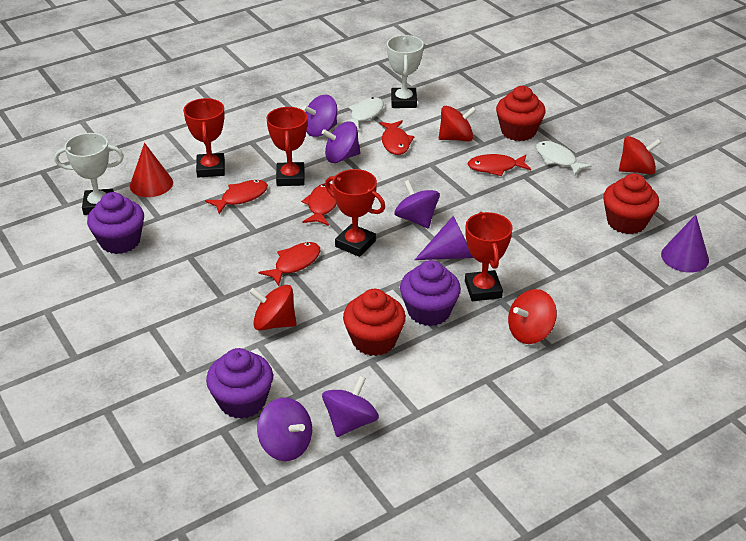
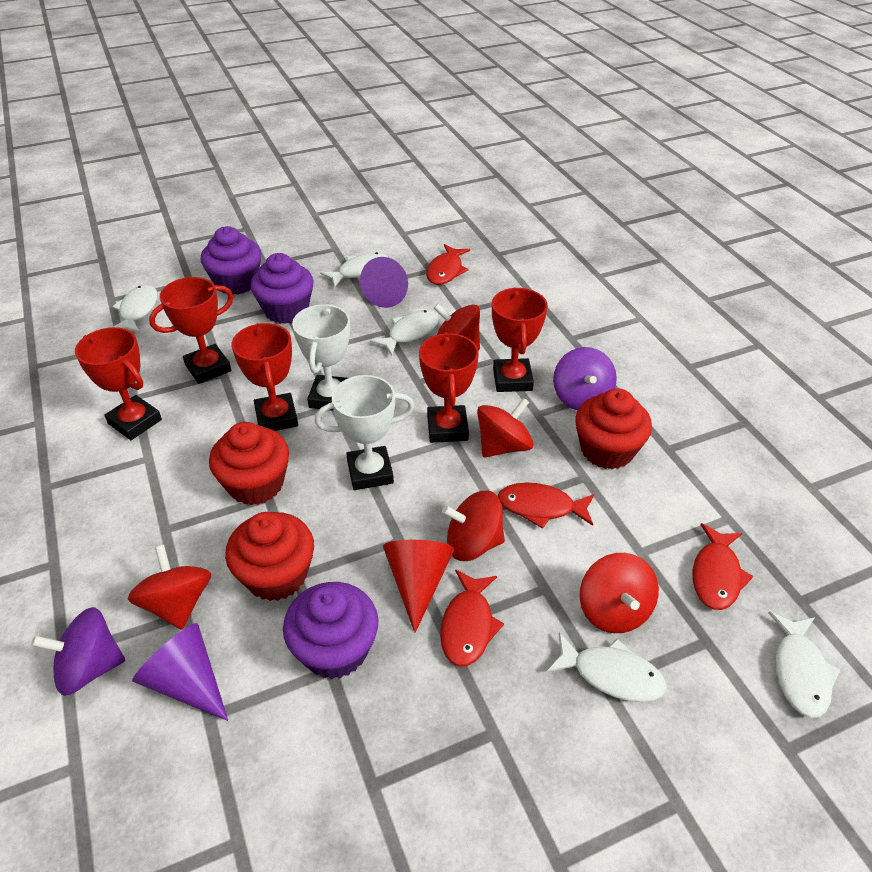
purple spinning top: [257,398,312,461] [303,95,337,137] [322,121,360,163] [322,376,379,437] [394,180,440,229] = 5 -> [31,607,125,696] [553,347,617,410] = 2
red fish: [205,180,268,214] [259,242,321,286] [301,183,337,226] [379,120,415,155] [467,154,531,176] = 5 -> [426,244,470,285] [440,570,504,667] [497,483,595,529] [693,523,753,610] = 4
red spinning top: [249,285,296,331] [439,106,476,142] [508,289,557,344] [619,136,662,175] = 4 -> [128,545,211,630] [434,304,480,350] [442,491,505,561] [477,398,534,457] [580,553,659,633] = 5
red trophy: [183,98,225,177] [266,107,308,186] [325,169,385,257] [465,212,513,301] = 4 -> [75,327,162,440] [149,277,234,384] [232,323,298,431] [419,332,479,443] [492,287,548,392] = 5
white fish: [339,97,384,130] [536,141,592,176] = 2 -> [112,285,158,333] [320,252,389,287] [370,310,439,356] [547,632,667,702] [769,612,841,718] = 5

